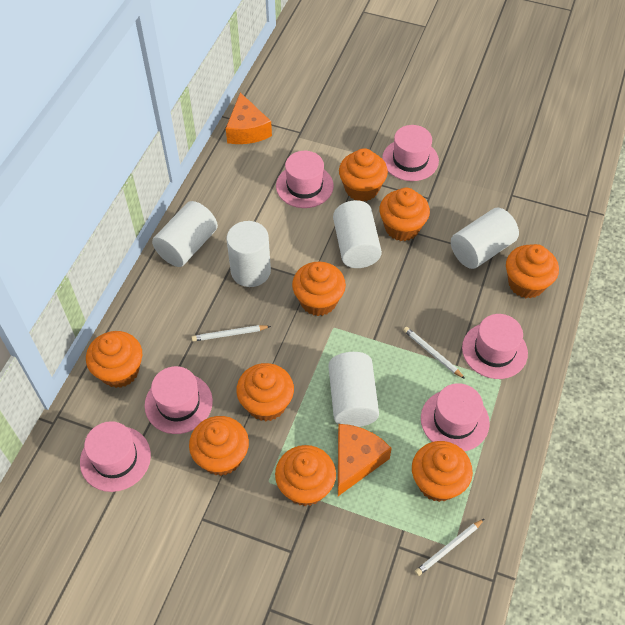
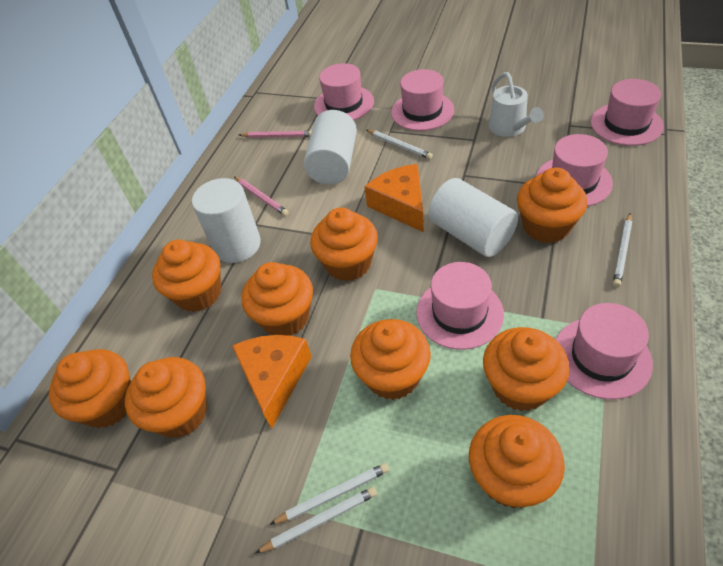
pink pencil: none = 0 -> [234,177,289,216] [239,131,312,138] = 2
white cylinder: [152,201,218,267] [227,221,271,287] [328,352,379,427] [333,200,382,268] [451,208,519,269] = 5 -> [192,178,261,263] [304,110,357,185] [429,178,518,257] = 3
white pencil: [191,325,271,342] [403,327,465,379] [415,519,484,576] = 3 -> [255,487,377,554] [270,463,389,525] [366,130,433,159] [613,213,632,287] = 4
white watering can: none = 0 -> [488,72,544,137] = 1

